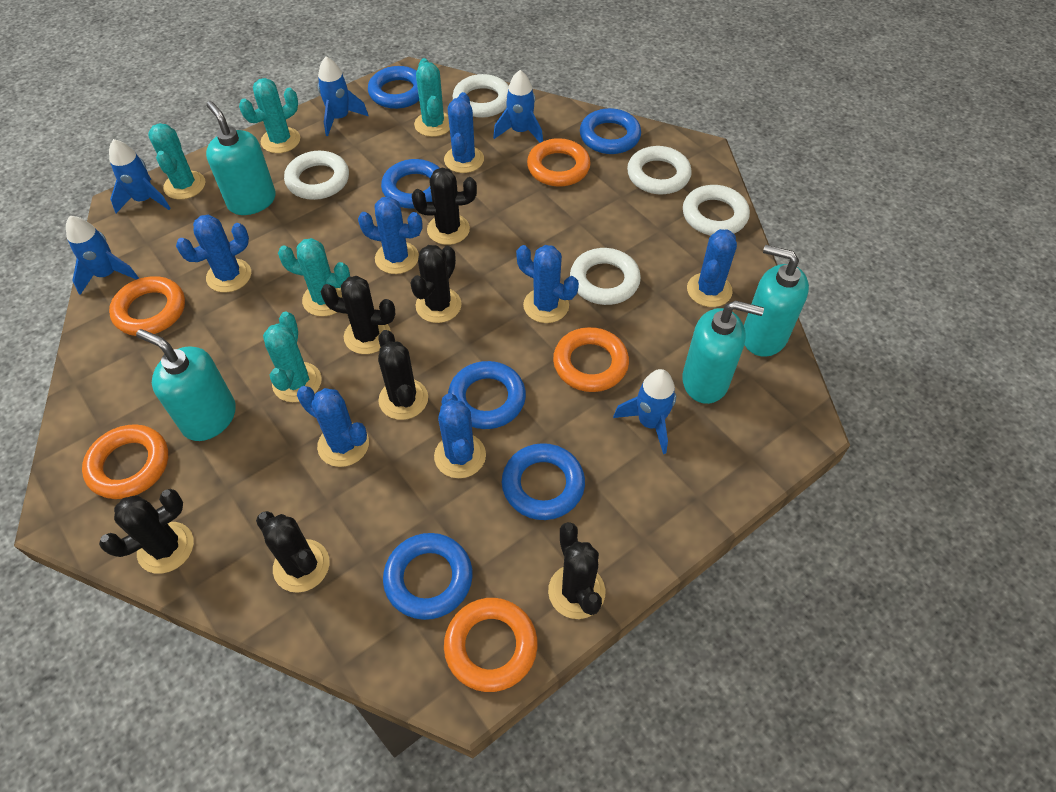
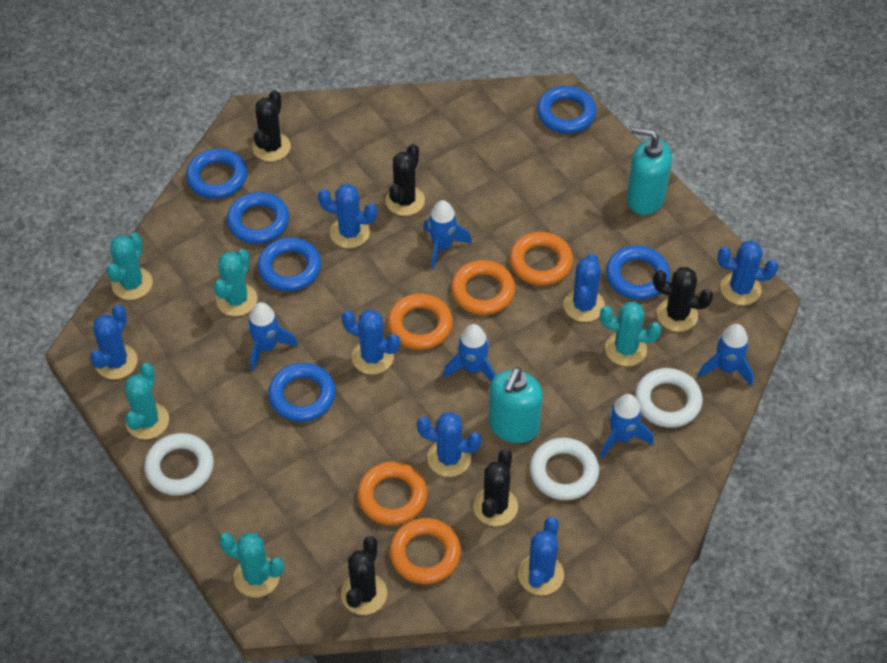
black cactus: [99,489,194,574] [256,511,330,593] [321,276,395,354] [378,330,428,420] [410,245,462,323] [412,168,477,245] [548,522,605,619] = 7 -> [252,90,291,162] [341,536,387,615] [385,144,425,216] [473,449,518,526] [653,267,713,332] = 5
turquoise soap dispenser: [136,329,236,441] [206,101,276,215] [682,300,764,404] [744,245,809,357] = 4 -> [489,367,543,443] [627,127,672,215] = 2
white ring: [284,151,349,200] [453,74,509,118] [570,248,641,305] [627,146,692,194] [683,185,750,235] = 5 -> [144,433,214,496] [530,438,599,500] [635,368,703,428] = 3

